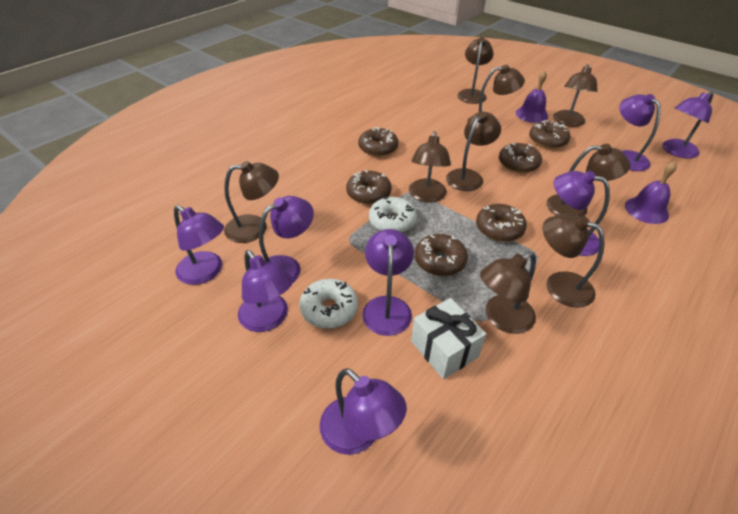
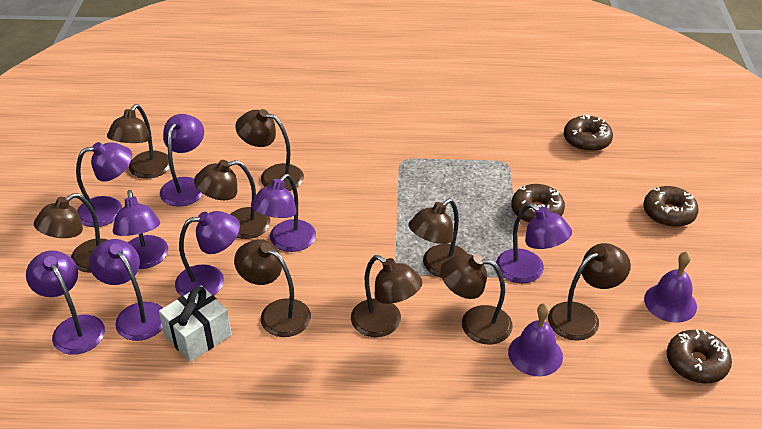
brown donut: [346,170,392,204] [358,127,399,157] [415,234,468,276] [476,204,527,242] [499,143,542,173] [529,120,570,149] = 6 -> [511,184,565,223] [564,114,613,152] [644,186,699,227] [667,330,732,384] = 4
white donut: [299,279,358,329] [369,196,417,232] = 2 -> none = 0

